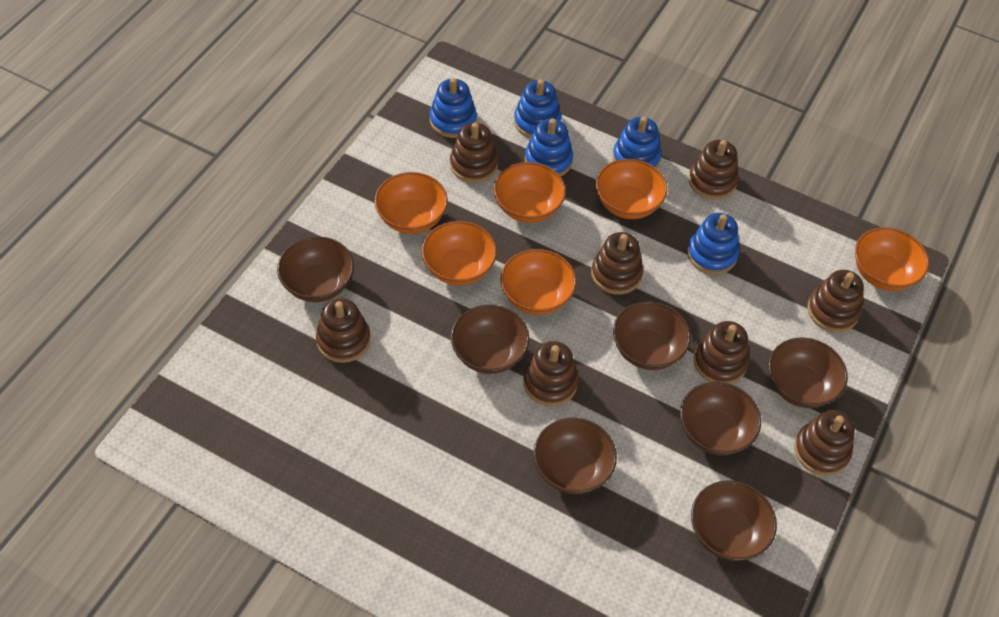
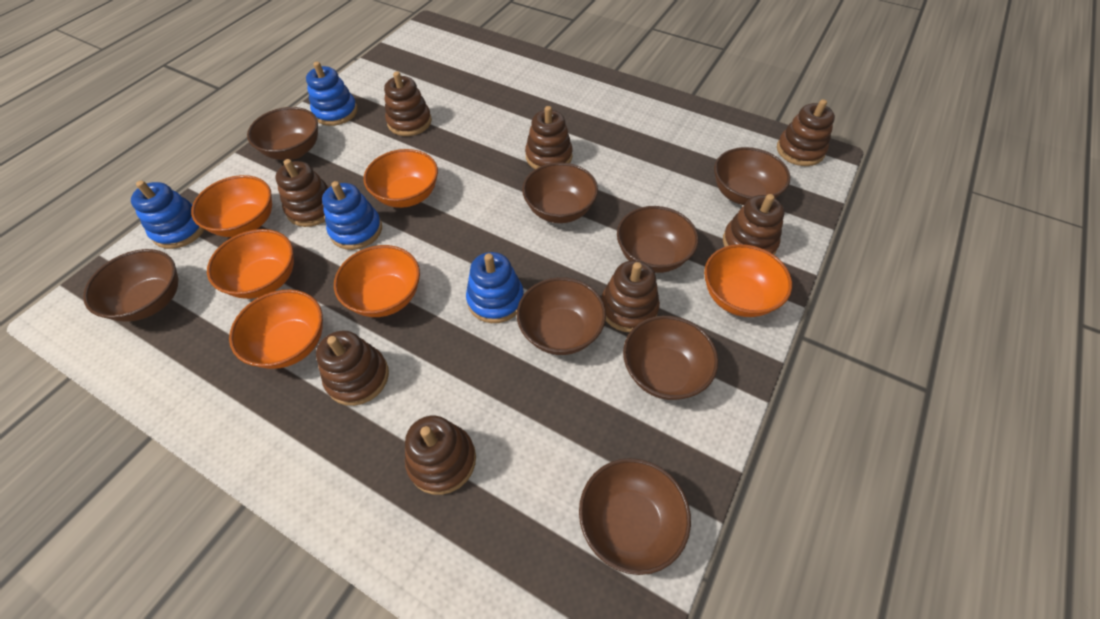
blue stacking toy: [430,78,477,138] [514,80,561,138] [525,119,573,177] [612,117,661,169] [687,213,739,275] = 5 -> [131,181,205,249] [306,62,358,126] [322,181,382,250] [466,252,524,323] = 4
brown bowl: [277,236,354,302] [451,305,529,374] [533,418,617,494] [613,301,691,370] [680,382,761,456] [691,480,777,561] [768,337,848,408] = 7 -> [83,249,178,322] [247,107,318,160] [517,277,606,355] [522,162,598,223] [579,458,691,575] [617,206,698,273] [623,316,718,400] [714,147,790,205] = 8

